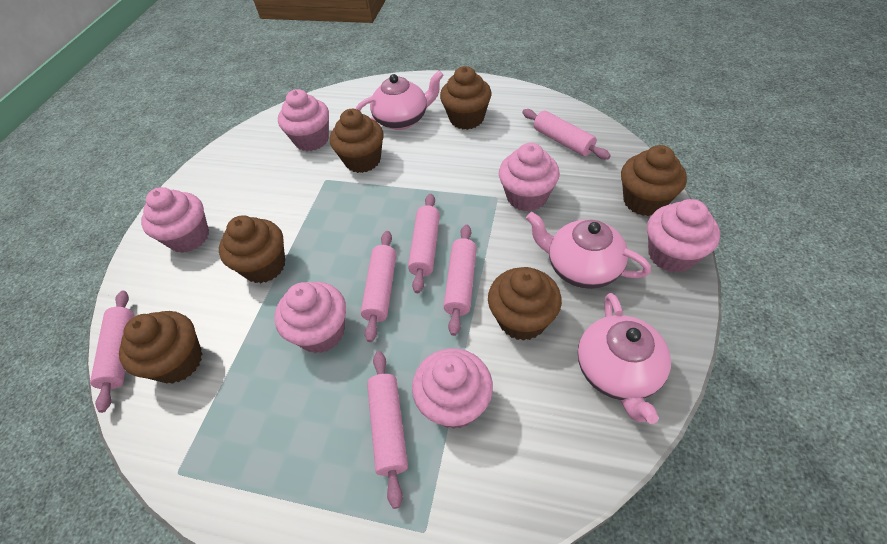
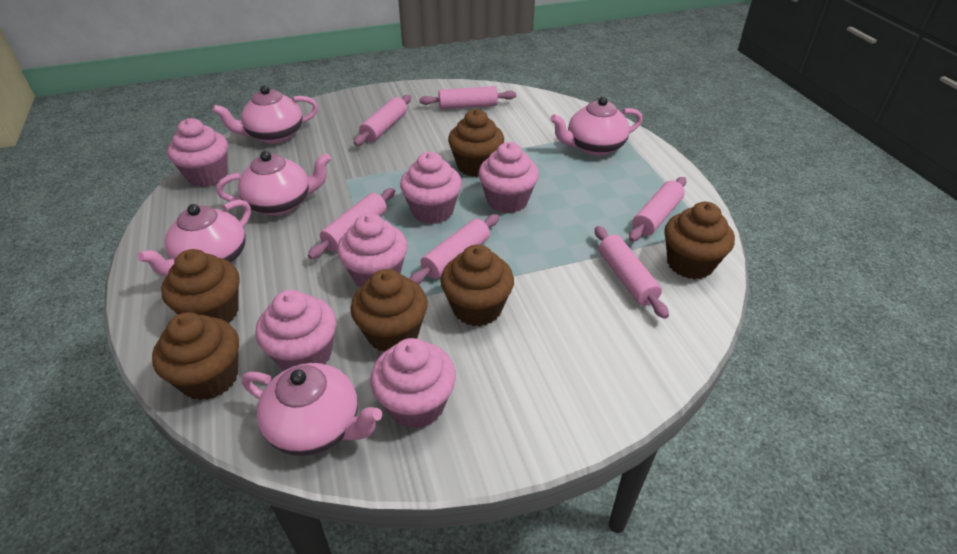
pink teapot: [355,70,444,130] [526,212,651,289] [578,293,671,424] = 3 -> [137,200,251,276] [212,85,318,143] [216,151,331,215] [242,363,382,456] [550,97,643,156] = 5

